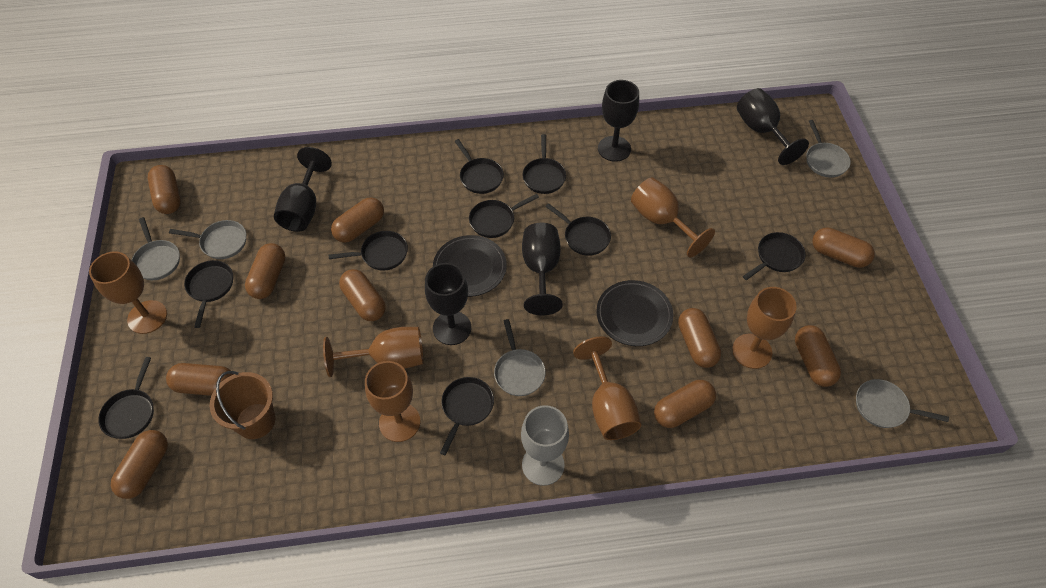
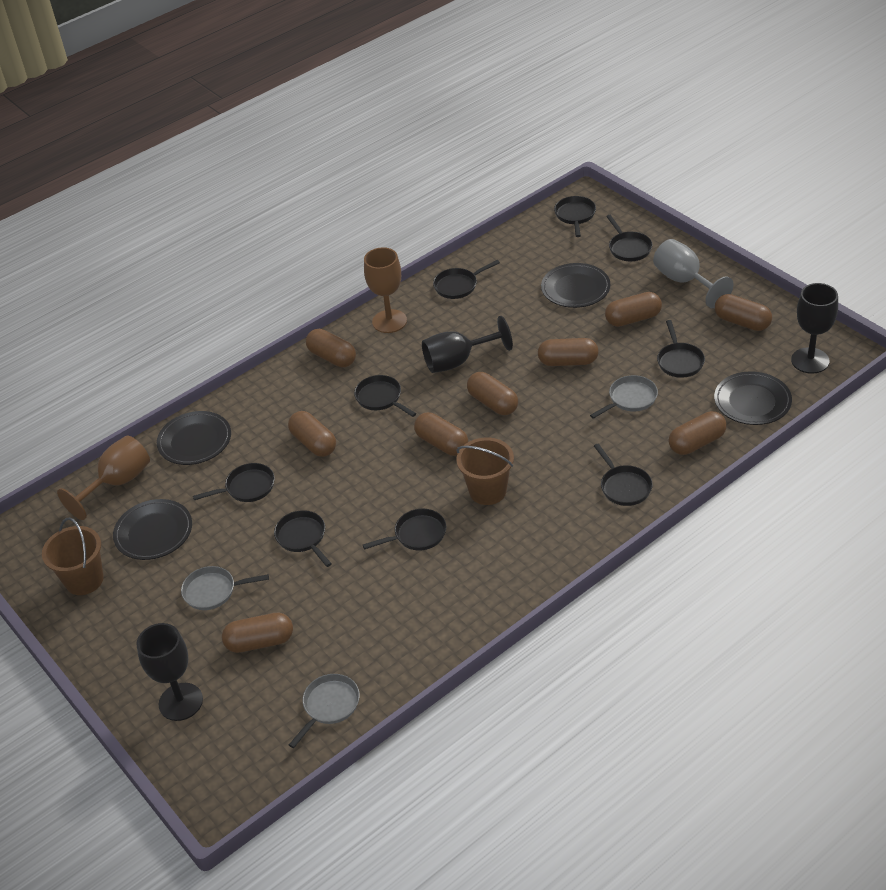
black goblet: [274,147,332,232] [425,263,471,345] [522,223,563,315] [598,80,639,162] [737,88,809,165] = 5 -> [137,623,203,721] [422,316,513,373] [791,283,838,374] = 3
black plate: [433,235,507,297] [596,280,673,346] = 2 -> [113,499,192,560] [157,411,231,465] [541,263,610,308] [714,371,792,425] = 4
brown bucket: [210,371,275,439] = 1 -> [42,517,104,595] [456,438,514,505] = 2
brown capsule: [111,430,168,499] [148,165,180,214] [166,363,234,396] [245,243,286,299] [331,197,384,243] [339,269,386,321] [654,380,716,428] [678,308,721,368] [795,325,841,387] [812,227,875,268] = 10 -> [222,613,293,653] [288,411,336,457] [306,329,356,367] [414,412,468,456] [467,372,518,415] [538,338,599,366] [605,292,662,327] [669,411,727,455] [715,294,772,331] = 9
brown goblet: [89,251,167,334] [323,327,423,377] [365,361,420,442] [573,336,641,440] [631,178,715,257] [732,287,797,369] = 6 -> [57,436,150,520] [364,247,407,333] = 2
grey pan: [132,217,180,280] [169,220,246,259] [494,319,546,396] [806,120,851,178] [856,379,949,428] = 5 -> [181,566,269,610] [289,674,360,748] [590,375,658,419] = 3

